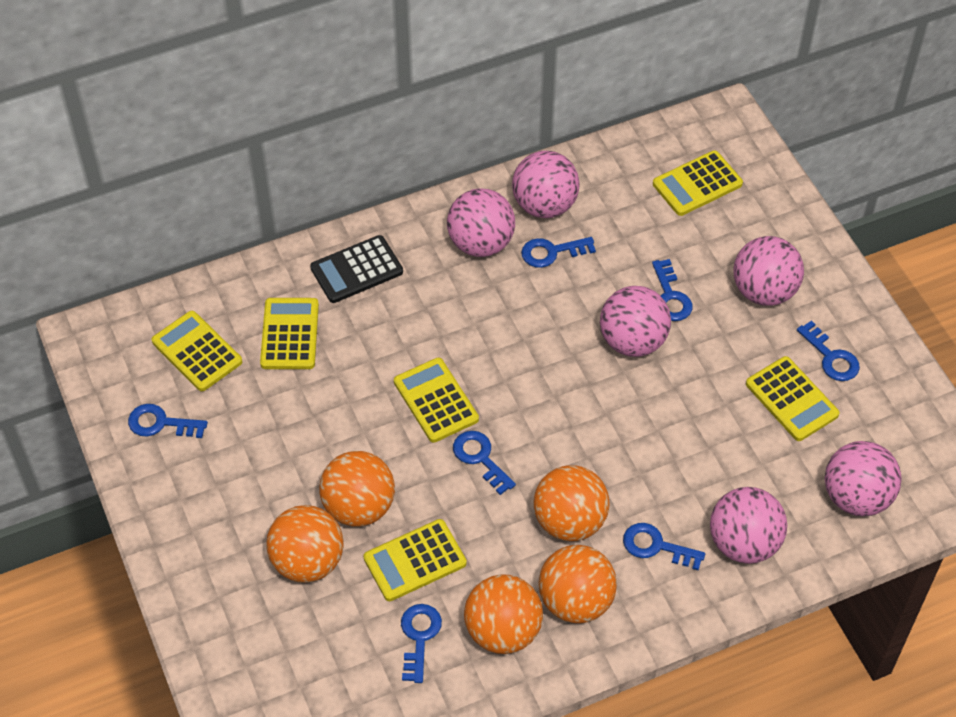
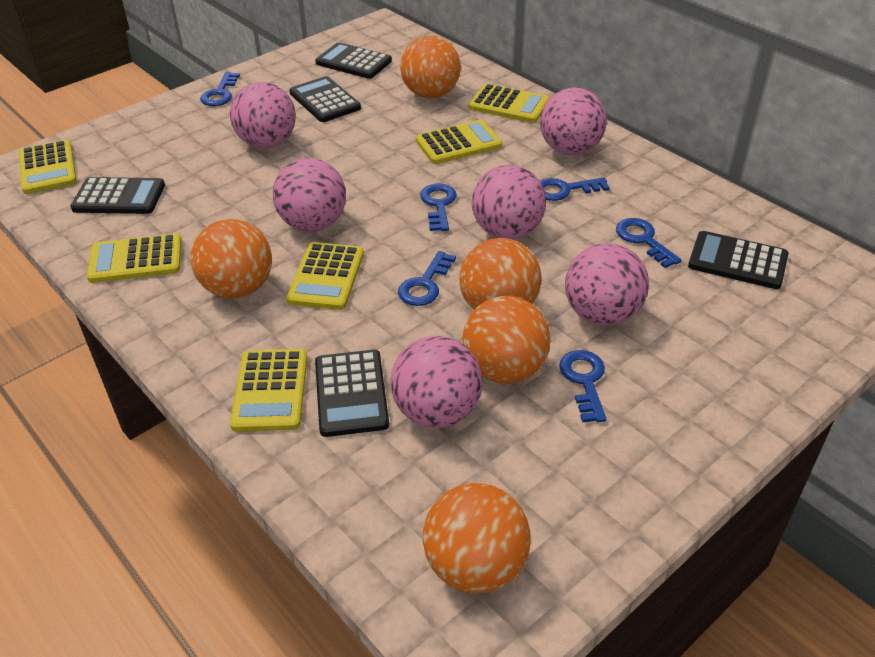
black calculator: [310,235,403,303] = 1 -> [70,177,165,214] [289,76,361,122] [315,42,392,79] [315,350,389,437] [688,231,789,289] = 5
blue key: [128,404,208,438] [401,604,442,683] [453,431,516,495] [521,237,596,268] [623,523,705,570] [652,259,693,321] [797,320,860,381] = 7 -> [200,72,240,106] [398,251,456,306] [420,183,457,231] [540,178,610,201] [559,350,606,422] [616,218,682,268] = 6

